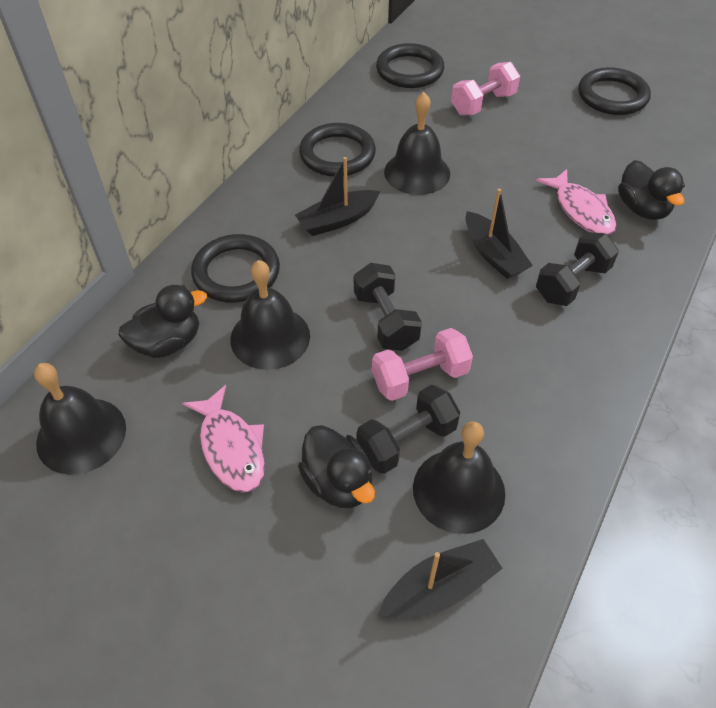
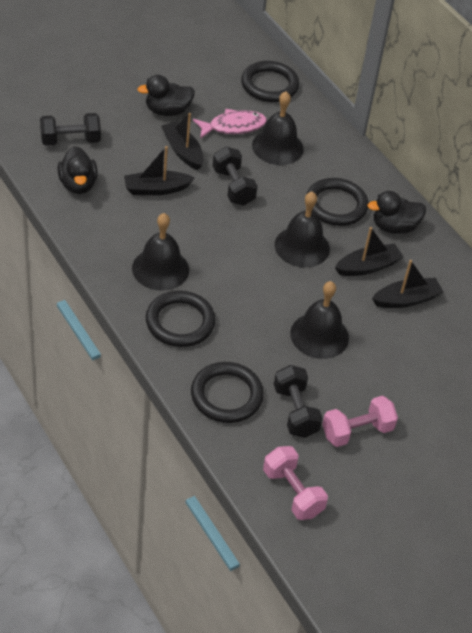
black boat: [295,157,381,236] [379,539,503,618] [466,189,533,279] = 3 -> [124,146,195,195] [161,113,204,170] [335,227,403,276] [372,260,443,308] = 4
pink fish: [182,385,265,493] [536,169,617,235] = 2 -> [193,109,267,139] = 1

